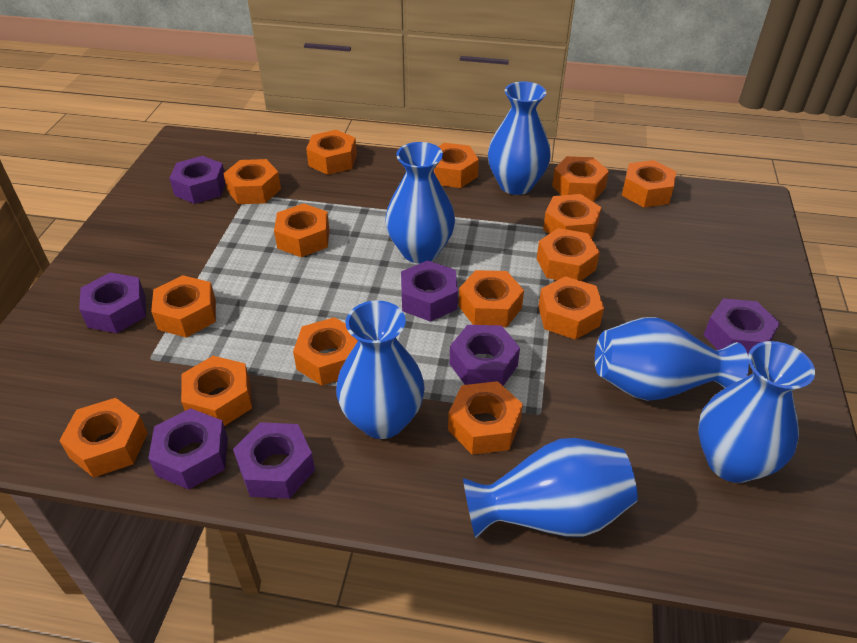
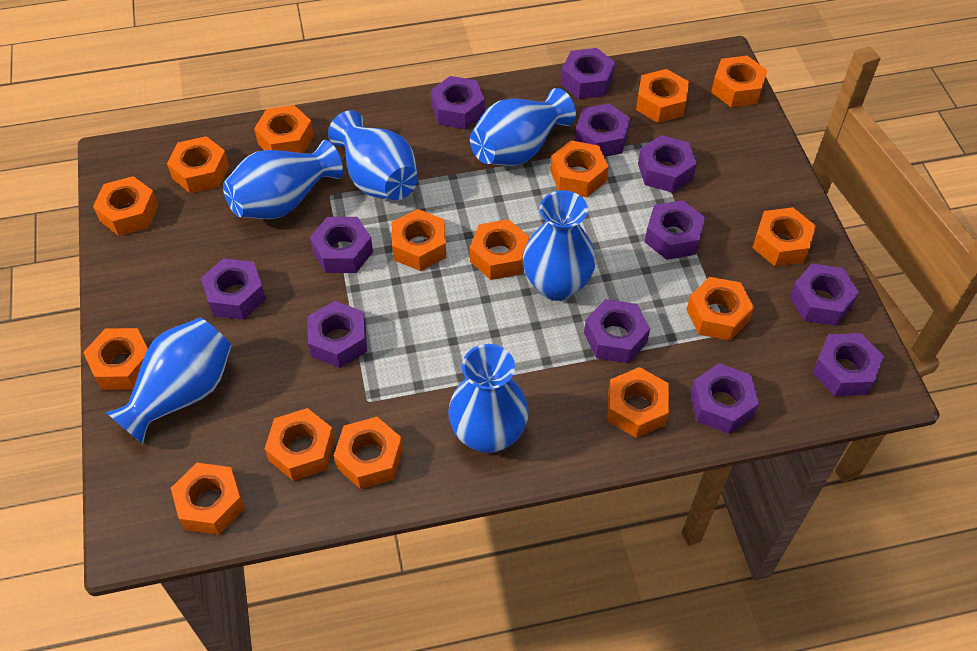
purple nut: [79,272,146,333] [148,408,228,490] [169,156,226,204] [233,422,315,499] [401,260,458,322] [449,325,520,386] [704,298,780,354] = 7 -> [201,258,266,320] [307,301,367,368] [310,217,373,273] [431,76,485,129] [561,48,615,99] [575,104,630,157] [584,299,650,363] [638,135,697,193] [645,200,705,260] [690,363,759,434] [789,263,859,326] [812,333,884,396] = 12

